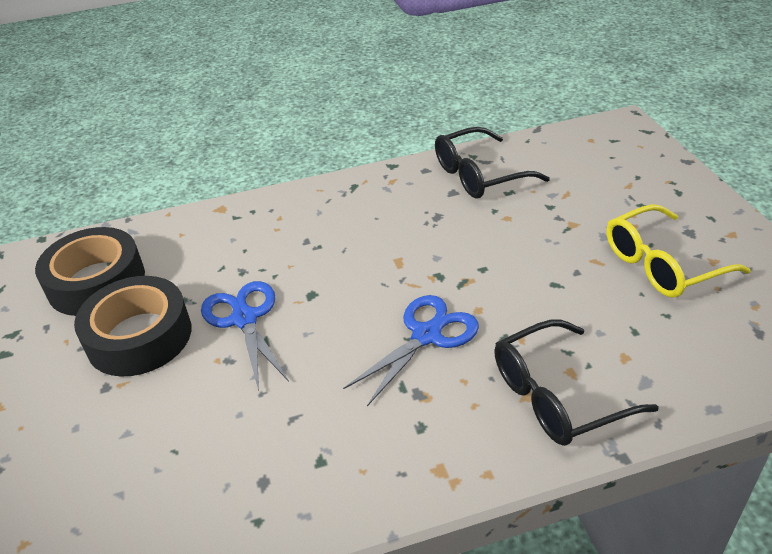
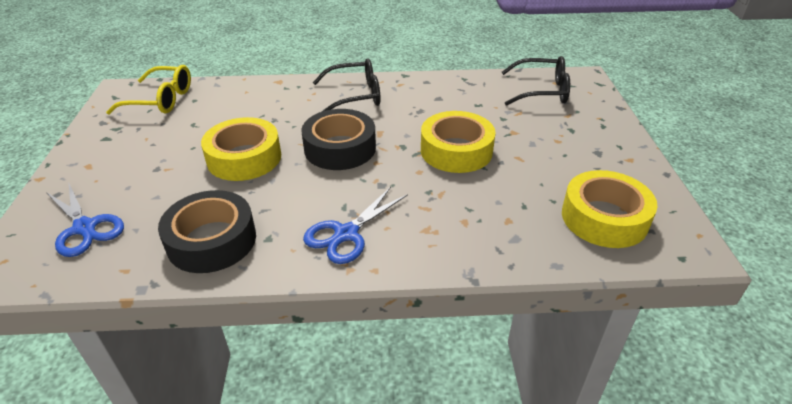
yellow tape: none = 0 -> [201,117,281,181] [421,111,496,173] [562,170,657,248] = 3

